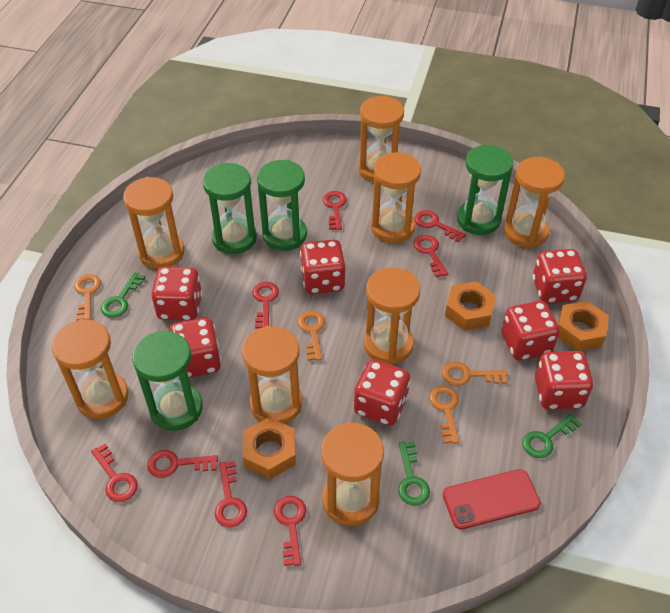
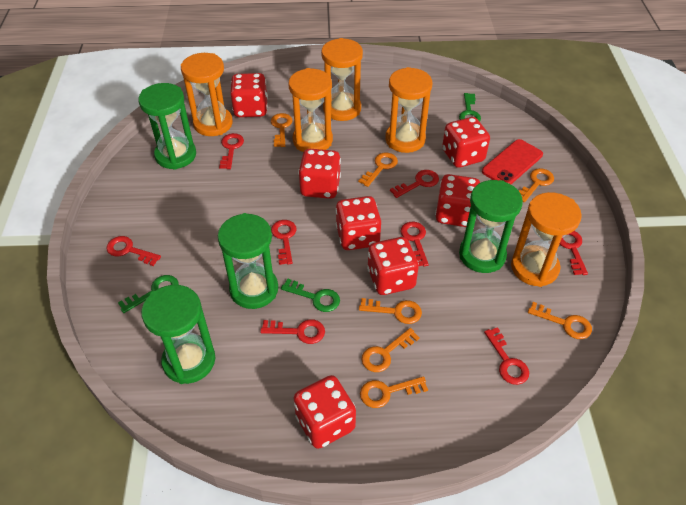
orange hourglass: [52,319,129,419] [123,177,184,269] [242,325,302,424] [321,422,384,526] [358,96,404,182] [364,267,420,365] [371,152,421,243] [504,157,565,248] = 8 -> [181,53,233,136] [288,68,333,152] [321,38,363,121] [385,67,432,153] [511,192,582,287] = 5
orange key: [74,274,101,321] [298,311,325,361] [429,386,459,444] [442,362,507,386] = 4 -> [271,113,292,147] [358,153,398,187] [359,298,422,324] [360,376,428,408] [361,328,420,372] [519,168,554,203] [528,302,592,339] = 7
orange nut: [243,417,296,479] [445,281,496,331] [558,301,609,351] = 3 -> none = 0

